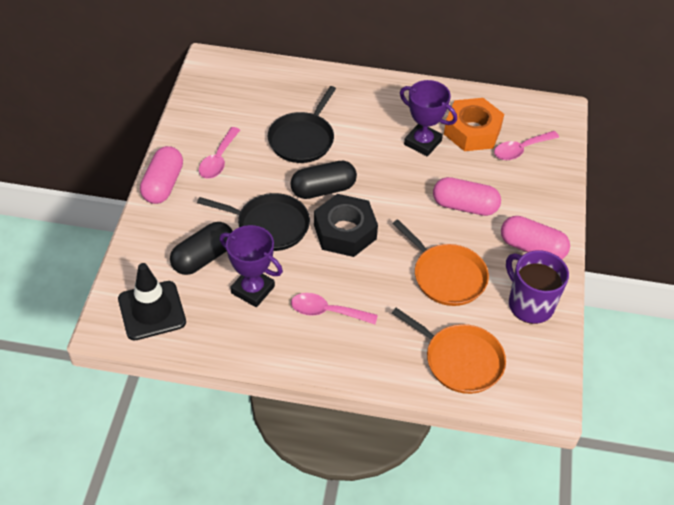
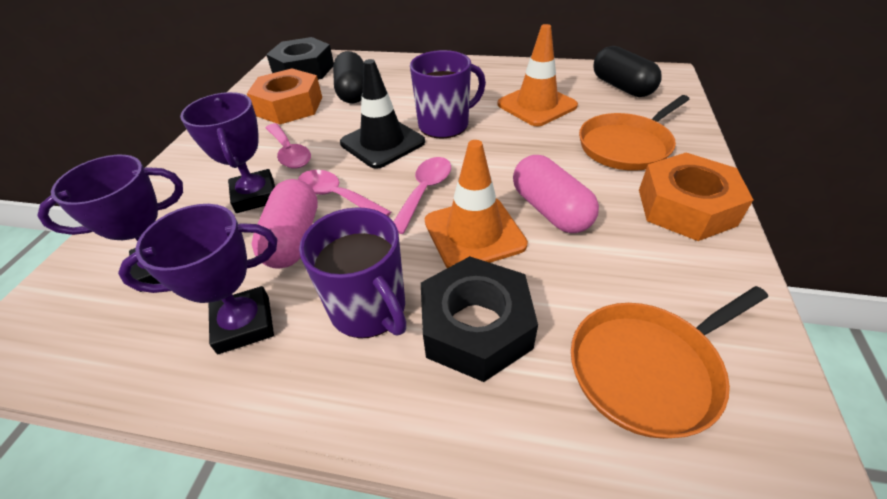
black nut: [314,194,378,257] = 1 -> [266,37,334,80] [421,256,538,382] = 2
black pan: [197,193,310,251] [268,86,336,163] = 2 -> none = 0
orange nut: [444,98,504,151] = 1 -> [247,69,322,124] [639,153,753,241] = 2
orange traffic cone: none = 0 -> [425,140,528,268] [497,24,578,126] = 2
pink capsule: [140,146,183,204] [433,177,501,216] [501,216,570,259] = 3 -> [252,179,318,269] [513,155,599,233] = 2
purple mug: [506,250,569,324] = 1 -> [299,207,406,338] [410,50,486,139] = 2
purple trophy: [220,225,283,307] [400,80,457,156] = 2 -> [37,155,183,292] [118,204,277,354] [180,92,275,213] = 3

